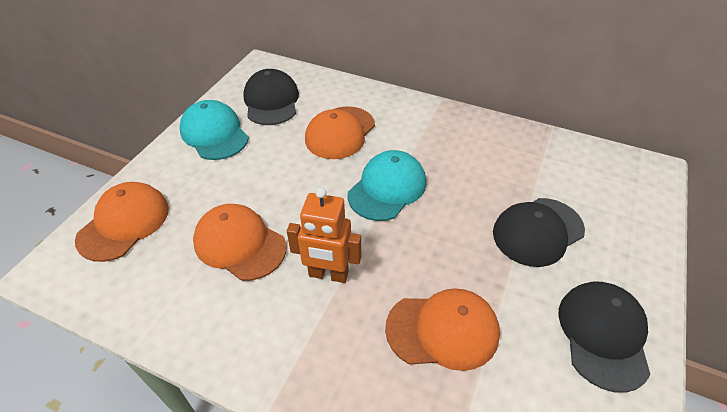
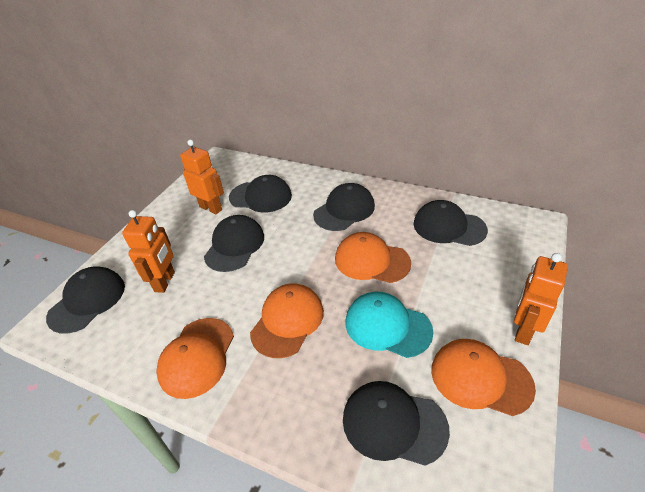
black cap: [243,69,299,125] [493,198,585,267] [558,282,651,393] = 3 -> [46,267,125,334] [204,215,264,272] [229,175,292,212] [313,183,375,231] [343,381,450,466] [414,200,488,246] = 6
orange robot: [287,187,361,283] = 1 -> [122,210,175,293] [180,140,224,214] [514,253,568,345] = 3
turquoise cap: [180,100,249,160] [348,150,426,221] = 2 -> [345,292,433,358] = 1

